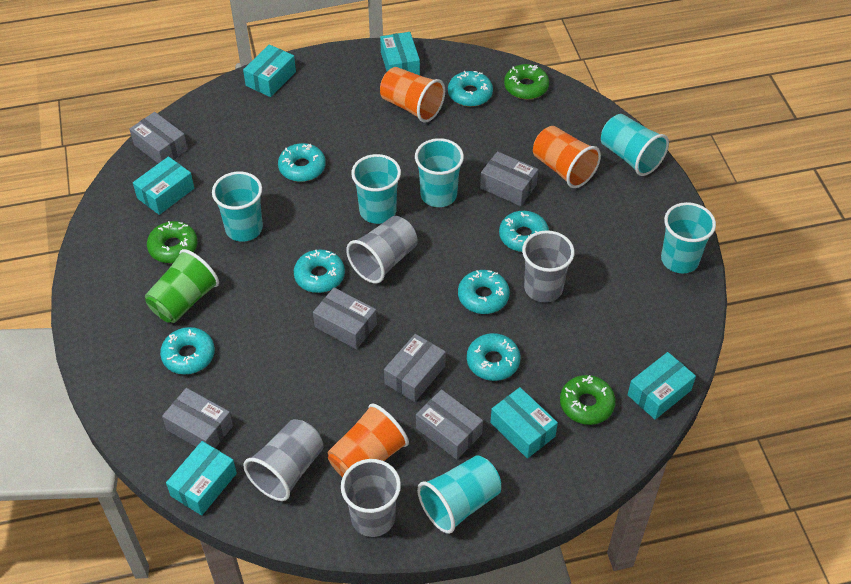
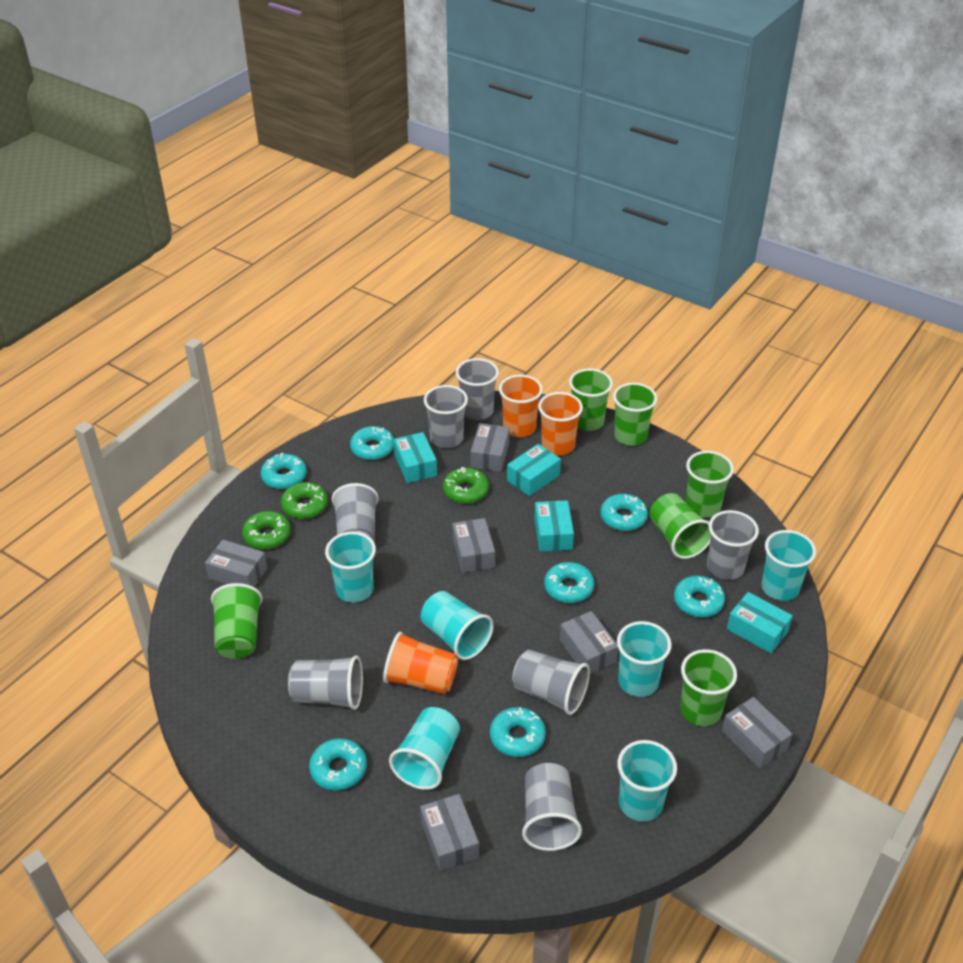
green cup: [145,249,219,323] = 1 -> [211,583,263,659] [569,368,613,431] [613,383,657,446] [650,493,710,559] [680,649,737,726] [686,451,734,517] = 6
grey cup: [243,419,324,501] [341,459,401,537] [346,216,418,283] [522,230,575,302] = 4 -> [288,655,363,710] [332,483,378,541] [424,385,468,448] [456,358,499,420] [512,650,590,715] [522,763,582,851] [707,510,759,580] = 7
turquoise box: [133,156,194,215] [166,441,237,516] [243,45,296,97] [380,32,420,75] [490,387,558,458] [627,352,696,420] = 6 -> [394,432,437,483] [507,444,561,496] [534,500,574,552] [727,592,793,653] = 4

